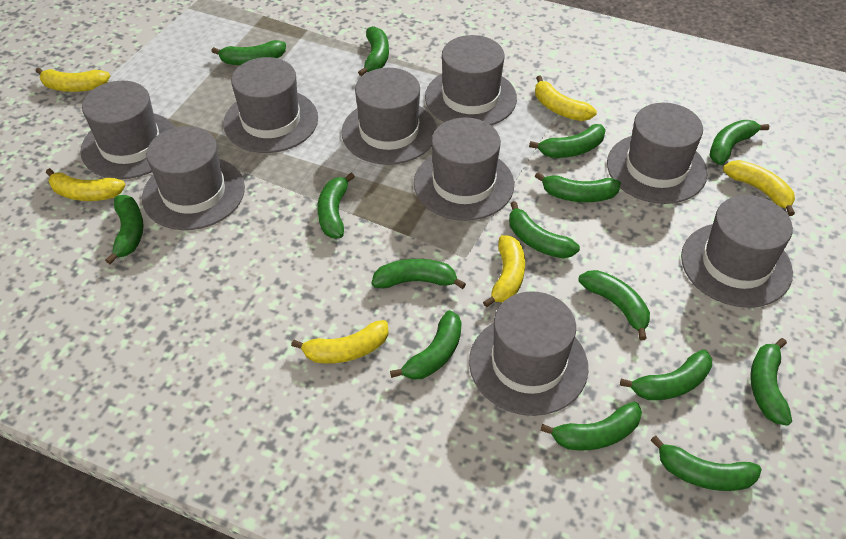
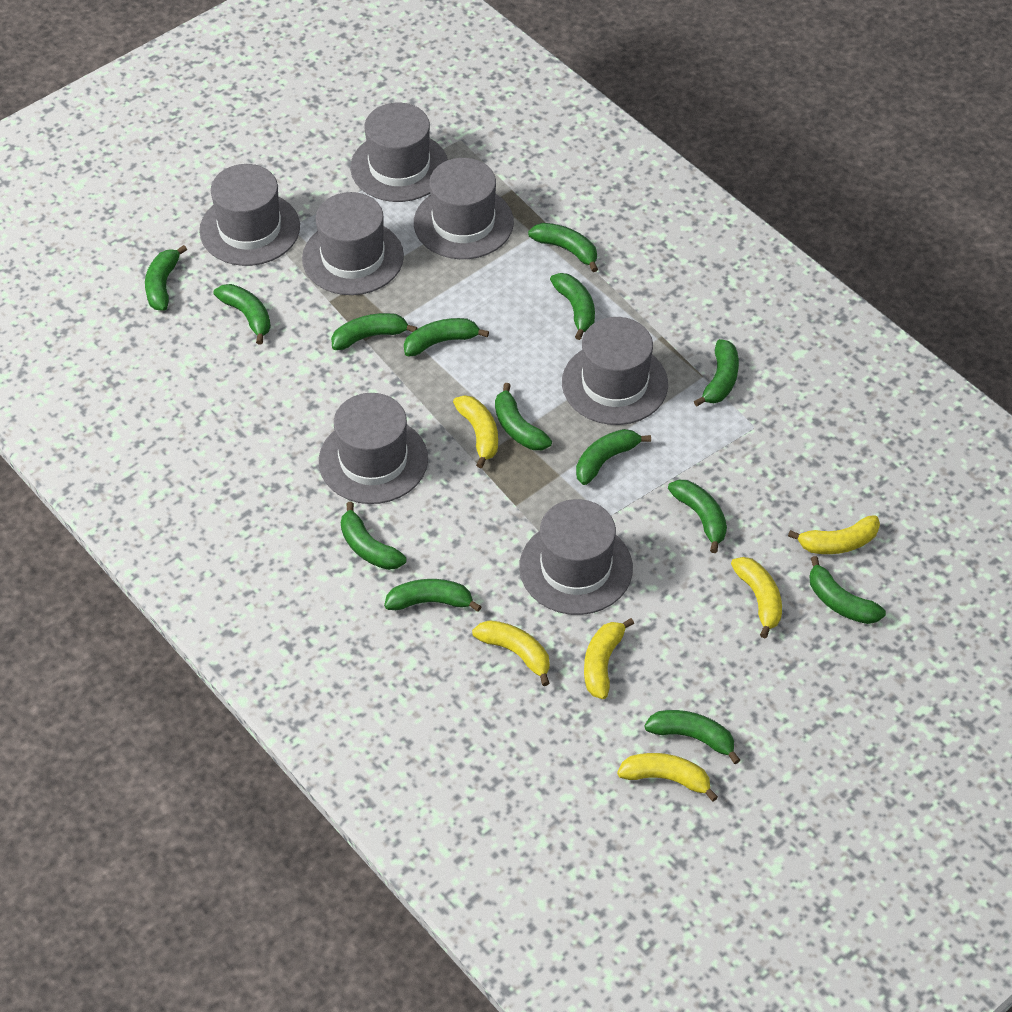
green banana: [105,195,144,264] [211,40,286,65] [317,173,355,238] [358,26,389,76] [372,259,466,289] [390,310,462,380] [509,201,580,258] [529,124,606,158] [535,172,621,202] [540,402,642,450] [578,270,650,340] [620,349,712,400] [651,436,762,491] [709,120,769,165] [750,338,792,426] = 15 -> [145,245,187,311] [214,284,271,345] [331,313,418,350] [341,502,407,570] [384,579,482,612] [404,318,489,356] [495,383,552,450] [528,223,598,272] [550,273,595,340] [576,429,651,485] [644,710,740,764] [668,480,727,553] [694,339,739,407] [809,556,886,624] = 14
grey hat: [80,81,175,179] [142,126,245,230] [223,57,318,153] [341,68,437,165] [414,117,514,221] [425,35,517,126] [469,291,588,416] [607,103,708,204] [681,195,793,308] = 9 -> [199,164,300,266] [302,192,404,295] [319,393,428,504] [350,103,448,202] [414,158,514,259] [519,499,633,615] [562,317,668,425] = 7

